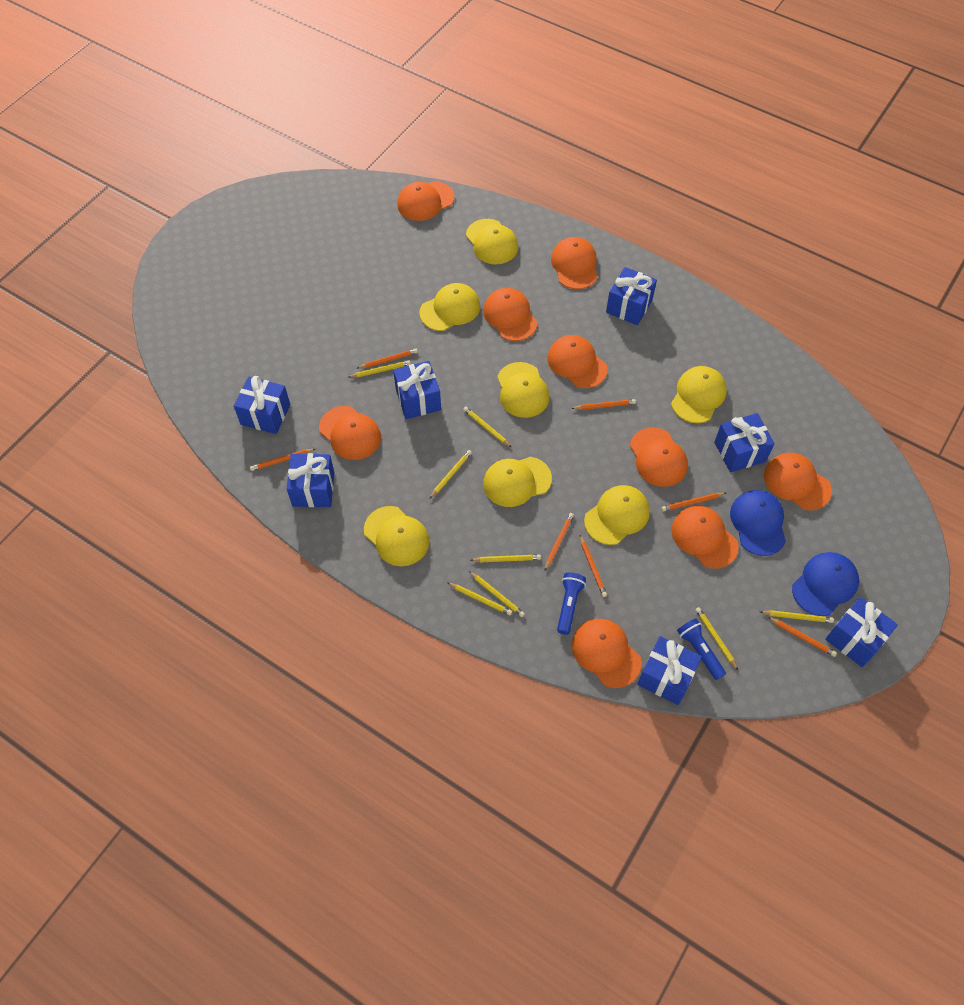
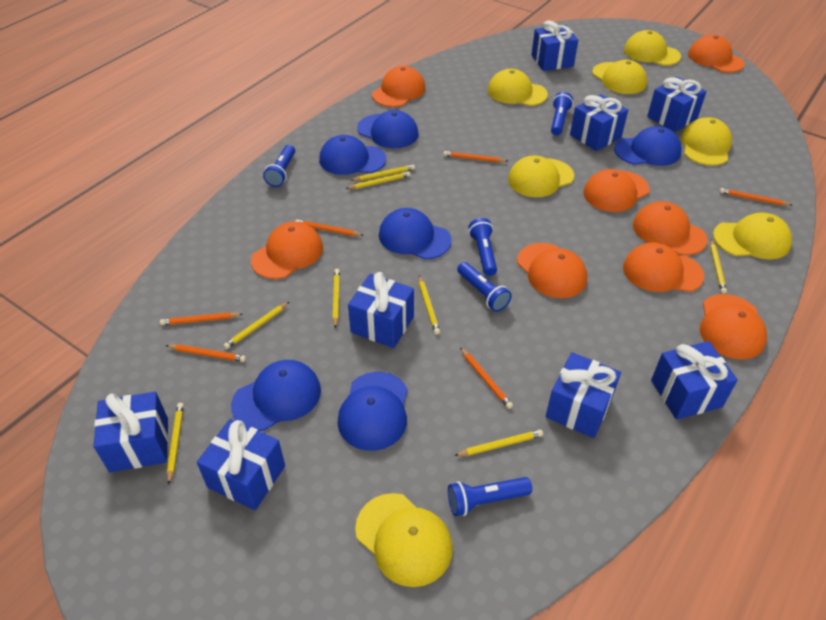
blue cap: [730,490,786,556] [792,552,859,616] = 2 -> [231,360,321,431] [319,135,386,175] [338,372,408,451] [357,110,419,148] [379,208,452,260] [614,126,682,166] = 6
blue flashlight: [557,572,586,635] [677,618,726,680] = 2 -> [263,145,295,187] [448,477,532,516] [457,262,512,312] [469,218,497,276] [551,92,573,136] = 5
blue gift: [234,376,290,434] [287,453,335,507] [393,361,441,419] [606,267,657,325] [637,636,702,705] [714,413,775,472] [825,597,898,667] = 7 -> [93,392,168,472] [197,419,285,510] [348,272,414,348] [531,20,578,71] [546,352,621,438] [570,94,628,151] [647,77,706,132] [651,341,738,420] = 8
orange cap: [319,406,381,460] [397,181,454,221] [483,288,538,341] [547,335,608,388] [551,237,598,289] [572,619,642,688] [630,428,688,487] [671,506,739,568] [764,453,832,511] = 9 -> [251,222,323,279] [372,66,426,107] [517,243,587,298] [583,169,650,212] [623,242,704,292] [633,201,707,255] [688,35,745,73] [700,294,767,360] = 8
orange pencil: [250,449,315,471] [357,349,418,369] [545,513,574,571] [571,399,636,410] [580,535,607,597] [661,493,726,512] [768,617,837,657] = 7 -> [160,312,242,325] [165,344,246,362] [295,219,364,236] [443,151,508,162] [460,347,513,409] [720,188,792,206] = 6

